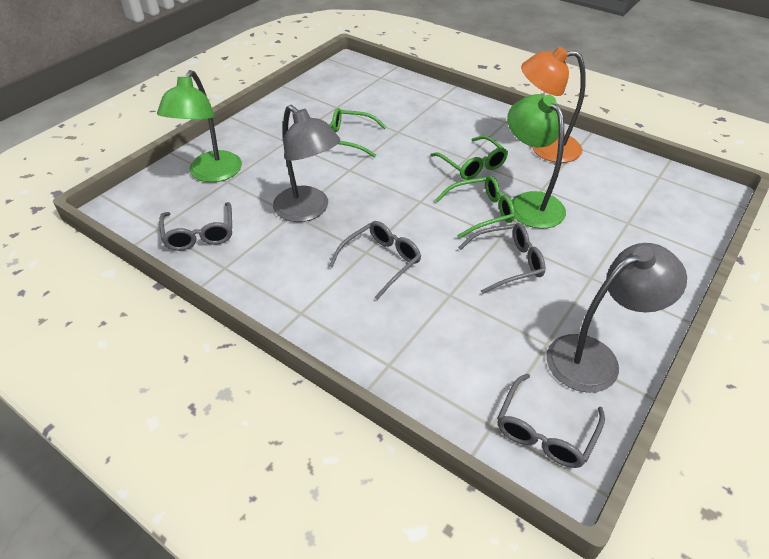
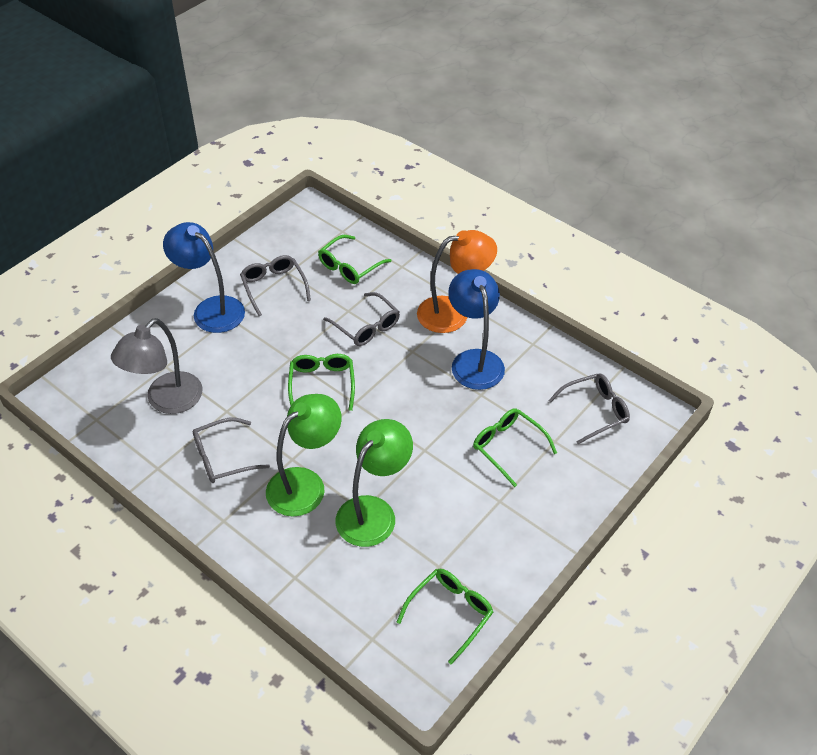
blue lamp: none = 0 -> [163,222,245,333] [448,269,505,390] = 2
green glasses: [329,108,386,158] [430,135,508,180] [435,175,515,239] = 3 -> [288,354,355,411] [318,235,391,284] [397,569,493,664] [473,408,557,487] = 4
grey lamp: [273,105,340,222] [546,243,687,392] = 2 -> [111,318,203,414] = 1

